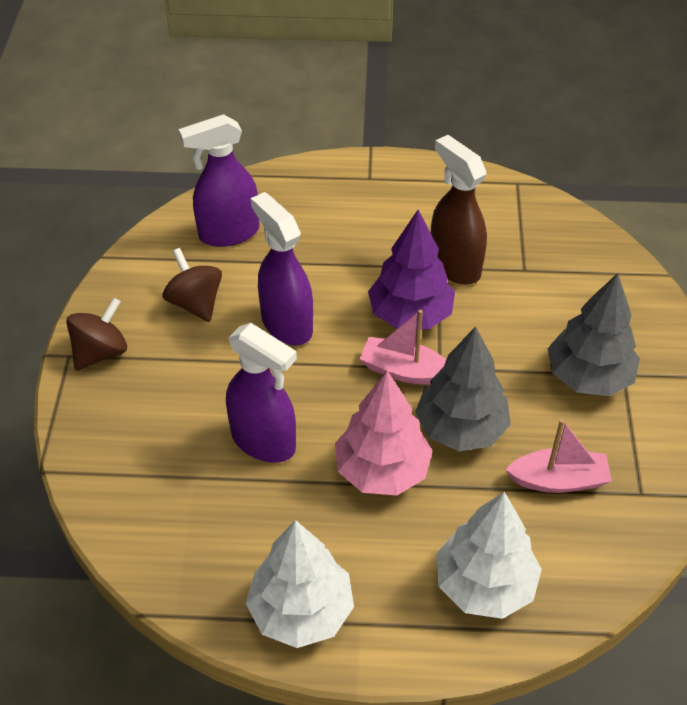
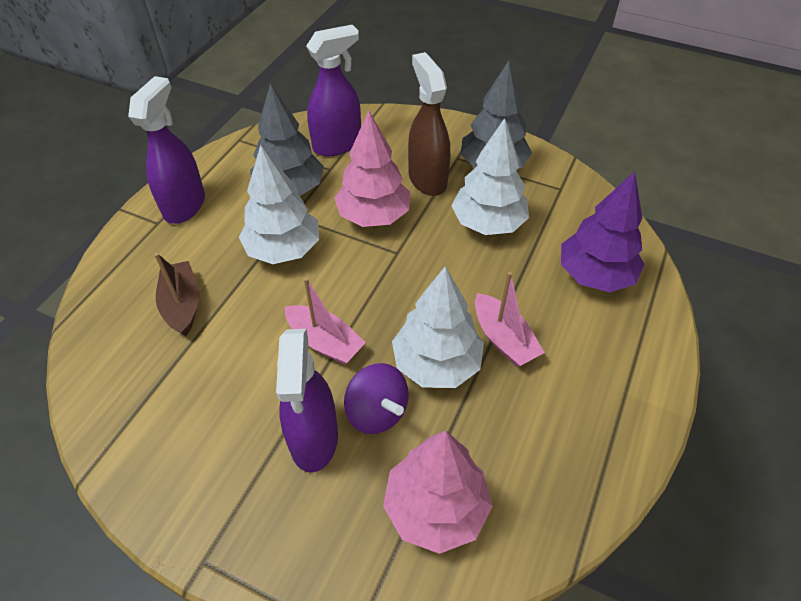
brown boat: none = 0 -> [154,253,199,336] = 1
brown spinning top: [66,297,127,371] [163,248,222,322] = 2 -> none = 0
pink tree: [335,371,433,495] = 1 -> [334,111,410,227] [383,431,492,554] = 2
purple spinning top: none = 0 -> [344,363,409,434] = 1
white tree: [246,520,354,648] [436,492,542,619] = 2 -> [239,145,319,264] [392,266,484,388] [451,118,529,235] = 3

